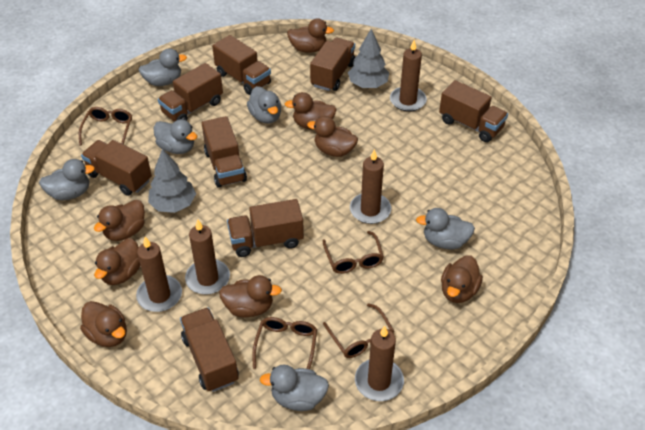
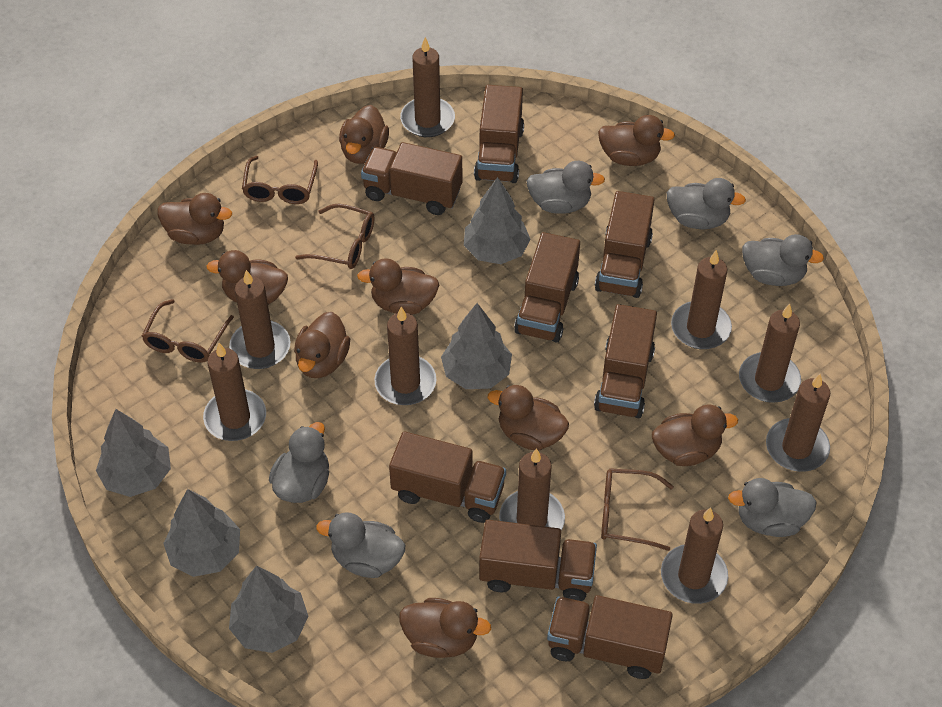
brown candle: [136,237,182,312] [185,219,230,295] [350,149,391,224] [355,326,404,401] [390,40,427,112] = 5 -> [203,343,266,441] [229,270,290,369] [374,307,437,405] [400,37,455,137] [499,448,565,530] [661,507,728,604] [671,250,732,349] [739,304,801,403] [766,374,830,472] = 9
brown duck: [80,301,127,347] [94,200,145,241] [94,238,140,285] [219,275,282,317] [285,92,337,130] [287,18,334,53] [307,116,358,157] [441,255,483,303] = 8 -> [158,193,232,245] [206,250,288,305] [294,312,350,378] [339,105,389,164] [357,258,439,315] [399,598,491,658] [488,385,569,451] [598,115,675,166] [652,405,738,466] = 9
grey tree: [148,149,196,213] [348,29,389,88] = 2 -> [96,409,171,497] [163,489,240,577] [229,566,308,653] [441,303,512,389] [464,177,530,264] = 5

